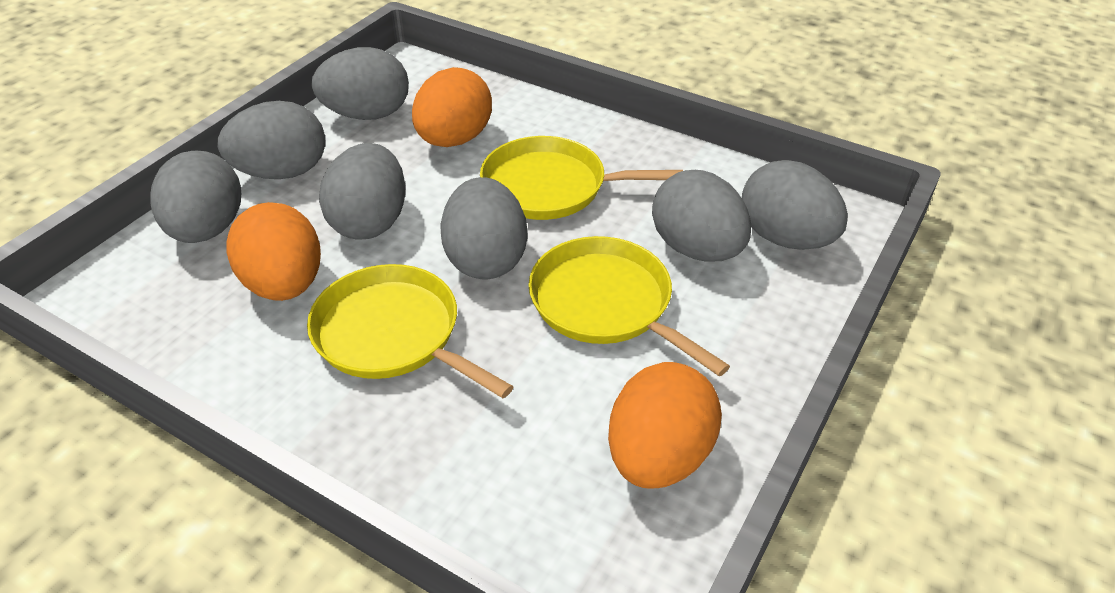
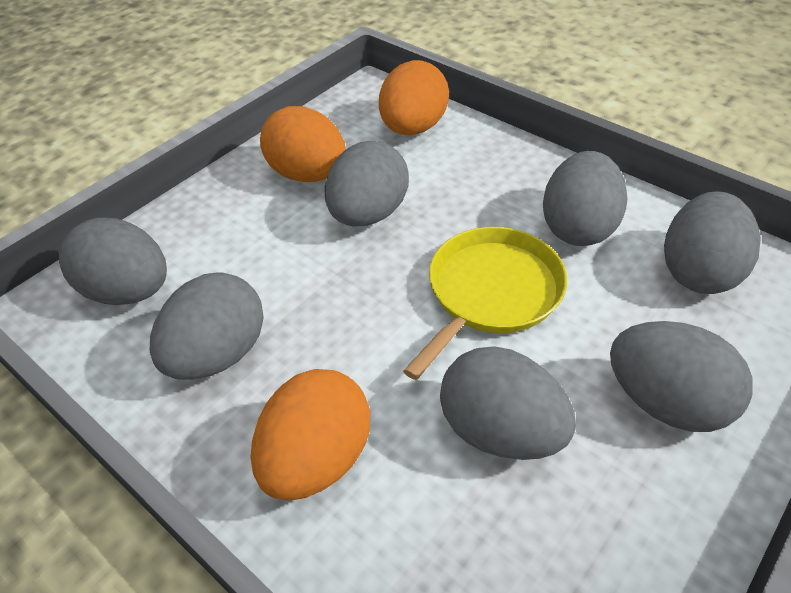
yellow pan: [307,264,514,398] [480,136,683,220] [528,236,730,376] = 3 -> [403,227,567,380] = 1

